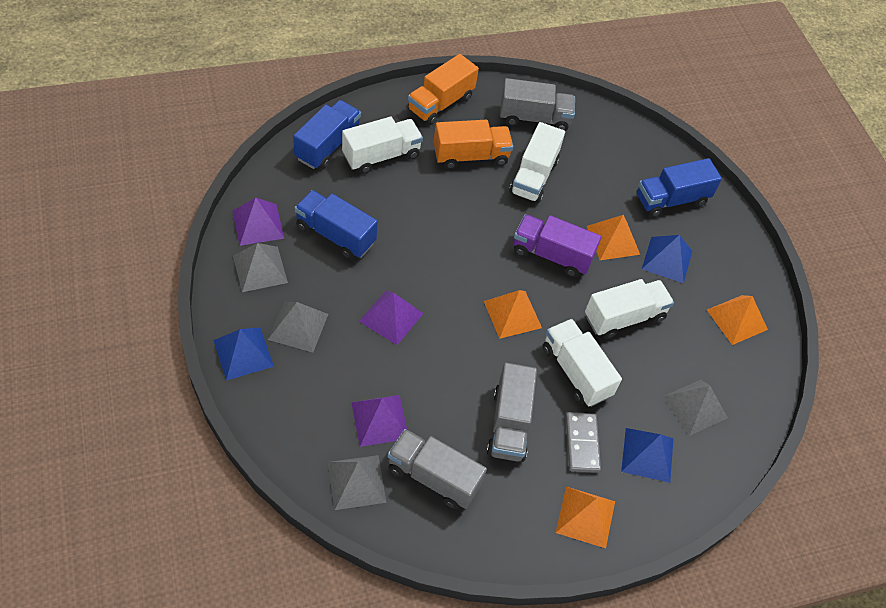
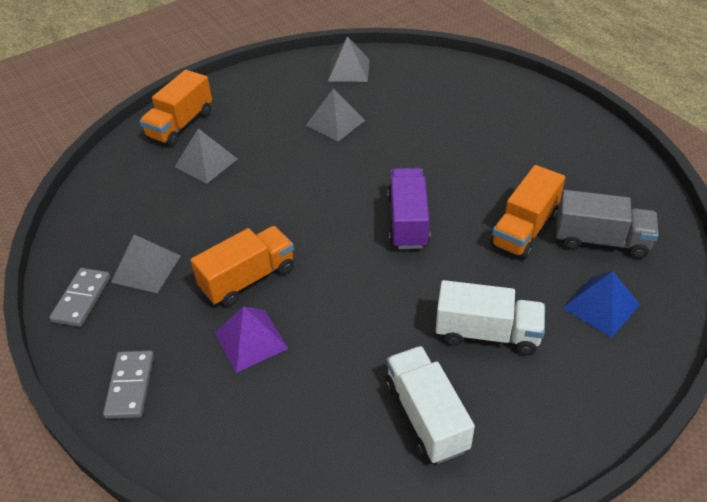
blue pyramid: [213,327,274,380] [621,428,674,483] [642,235,692,283] = 3 -> [563,271,640,338] = 1
blue truck: [293,100,361,169] [295,190,378,259] [636,158,722,217] = 3 -> none = 0
grey domino: [566,412,601,473] = 1 -> [49,268,111,327] [103,351,154,419] = 2
grey truck: [387,429,487,509] [487,363,537,462] [500,78,575,131] = 3 -> [556,190,658,258] = 1
orange pyramid: [484,290,542,339] [556,487,615,548] [587,215,640,260] [707,295,768,345] = 4 -> none = 0
orange truck: [408,54,479,125] [434,120,513,169] = 2 -> [139,70,212,146] [190,226,294,307] [490,165,565,259] = 3
purple pyramid: [233,198,284,246] [351,395,407,447] [359,290,424,345] = 3 -> [214,306,289,373] = 1
white truck: [342,117,423,174] [509,122,565,203] [543,319,622,407] [585,279,674,339] = 4 -> [385,346,475,464] [436,280,545,355] = 2

